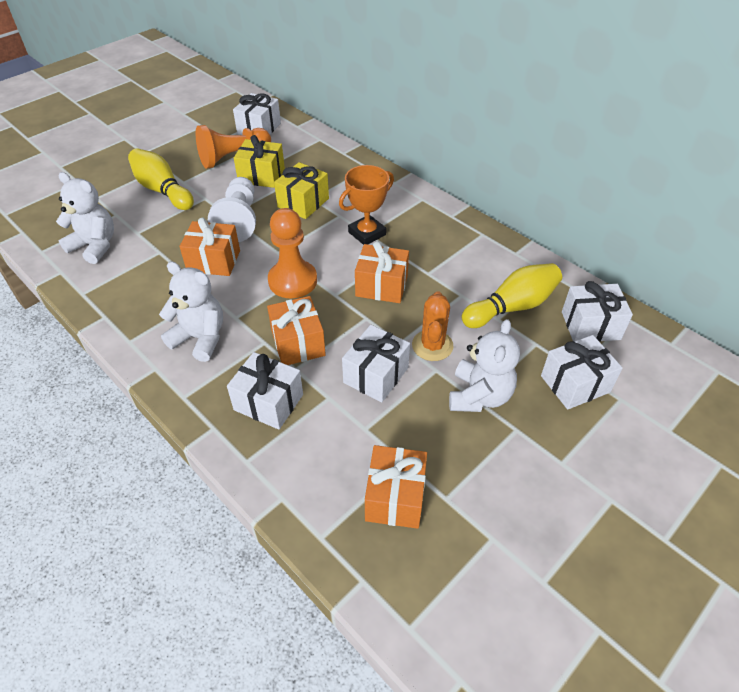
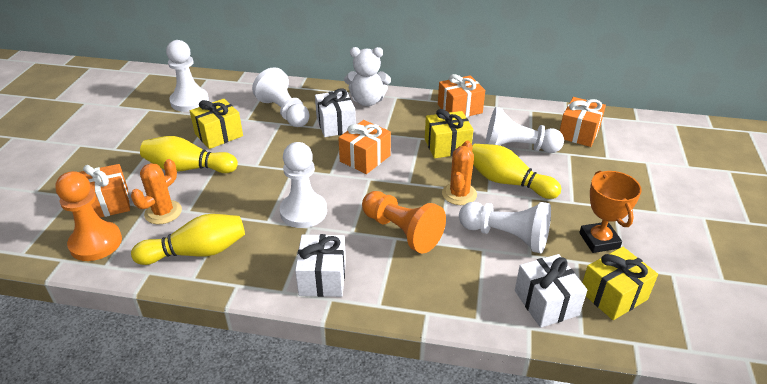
orange cactus: [412,291,454,361] = 1 -> [131,159,182,224] [442,141,477,205] = 2
white gift: [227,352,303,430] [233,93,281,135] [342,325,410,402] [541,335,623,410] [562,281,633,342] = 5 -> [295,234,346,297] [315,88,356,137] [515,254,587,328] = 3
white pawn: [208,177,256,242] = 1 -> [166,40,209,112] [252,67,309,127] [280,142,327,228] [459,202,551,253] [486,107,564,153] = 5
white teddy bear: [56,172,114,264] [159,261,223,362] [449,319,520,412] = 3 -> [344,47,391,106] = 1
yellow bowling pin: [128,148,194,210] [461,263,562,328] = 2 -> [131,214,245,265] [140,136,238,173] [472,144,561,199] = 3
yellow gift: [234,135,285,188] [274,162,329,219] = 2 -> [190,99,243,149] [425,109,473,158] [582,247,658,320] = 3

